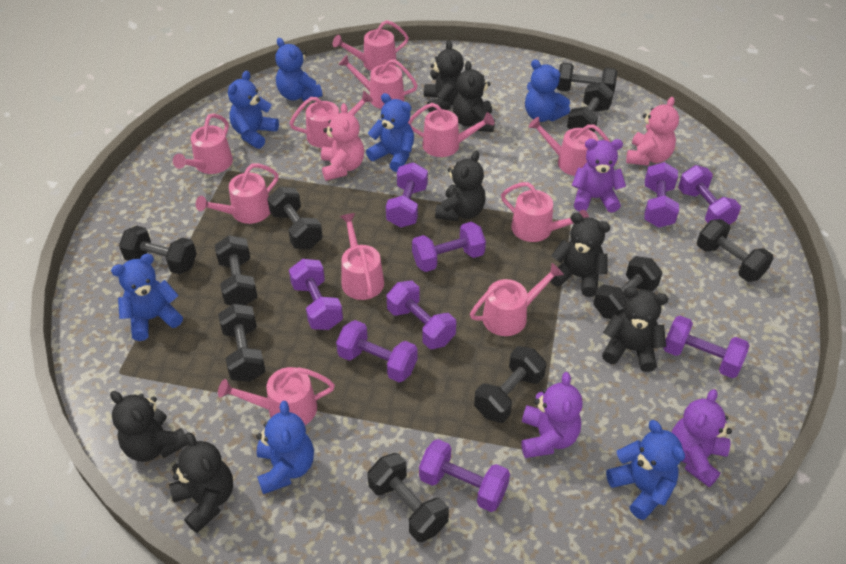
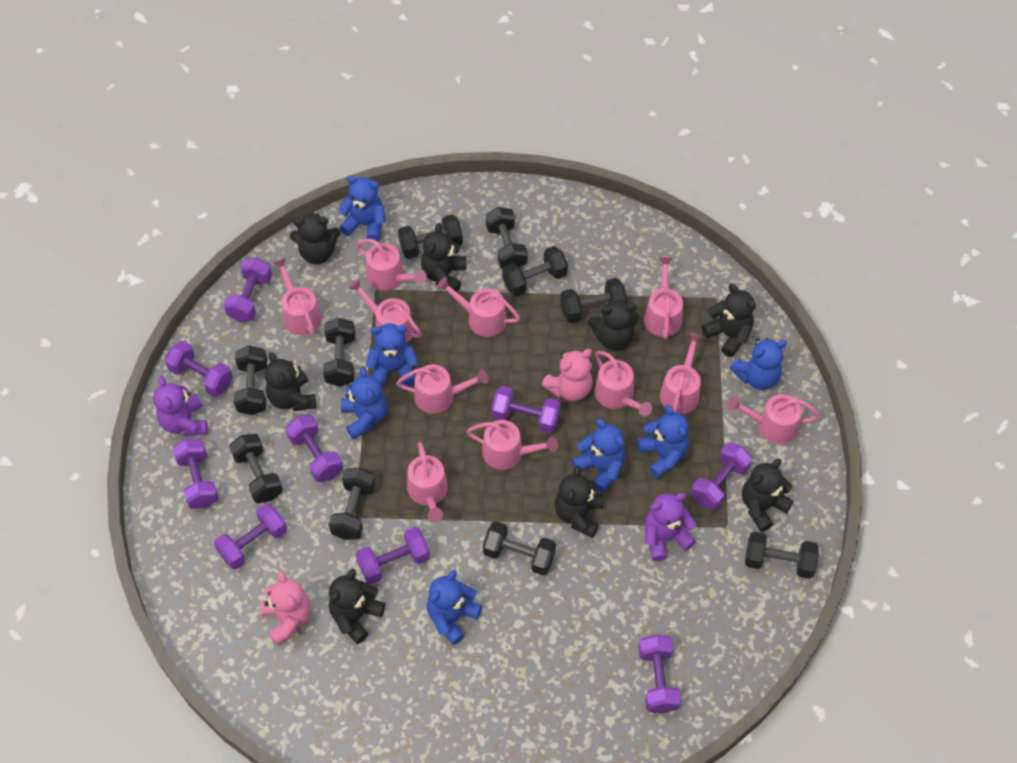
black teddy bear: [110,391,188,462] [169,432,233,533] [424,40,464,113] [435,151,486,221] [453,61,495,132] [550,213,610,297] [602,287,668,372] = 7 -> [265,352,316,411] [290,212,340,264] [329,569,385,644] [421,223,466,292] [555,466,603,538] [588,298,639,351] [702,284,756,357] [742,459,794,532] = 8
purple teddy bear: [522,372,583,458] [572,139,626,213] [671,389,732,487] = 3 -> [153,376,208,436] [645,493,697,561] = 2

